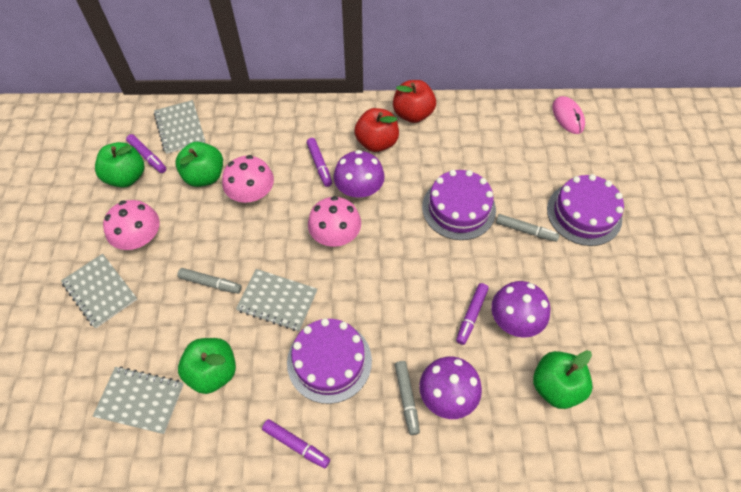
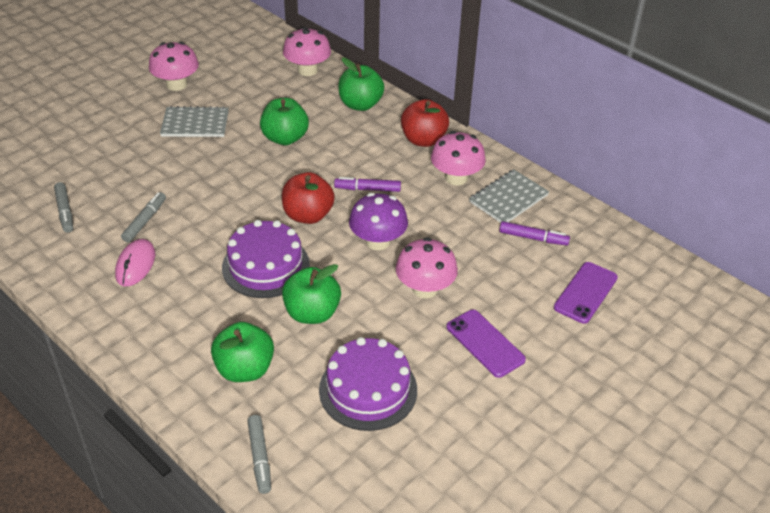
grey notebook: [61,254,137,328] [93,367,184,434] [154,100,206,154] [236,269,317,331] = 4 -> [160,106,229,137] [469,169,549,223] = 2
pink mushroom: [103,200,160,250] [222,155,274,204] [308,196,361,247] = 3 -> [149,42,199,91] [283,27,331,76] [396,237,458,298] [431,131,486,185] = 4
purple cake: [287,318,372,404] [422,170,496,240] [547,174,624,246] = 3 -> [222,220,310,298] [319,337,417,431] = 2
purple marker: [126,134,166,173] [262,419,330,468] [307,138,332,187] [456,283,489,345] = 4 -> [334,177,401,192] [499,221,570,246] = 2
purple mushroom: [334,150,385,199] [419,356,482,419] [491,281,550,337] = 3 -> [349,193,408,250] = 1
purple phone: none = 0 -> [446,310,526,378] [554,262,618,324] = 2

